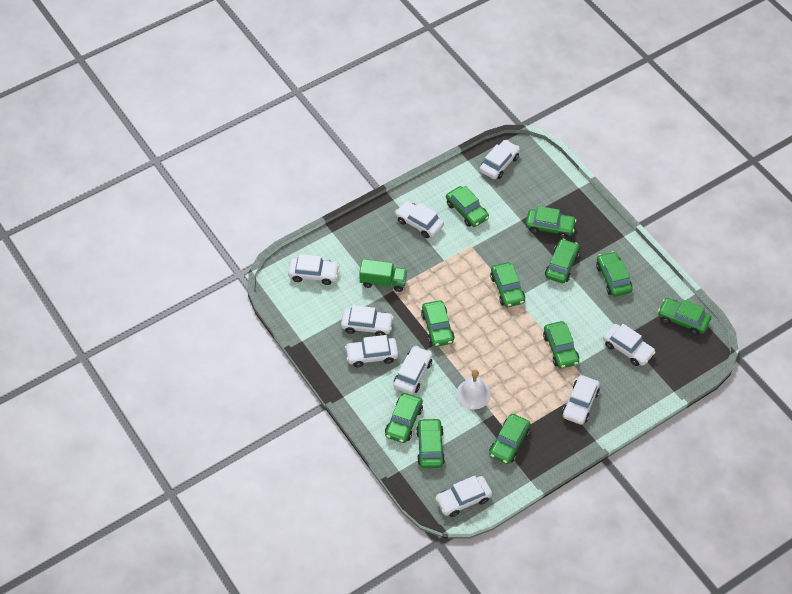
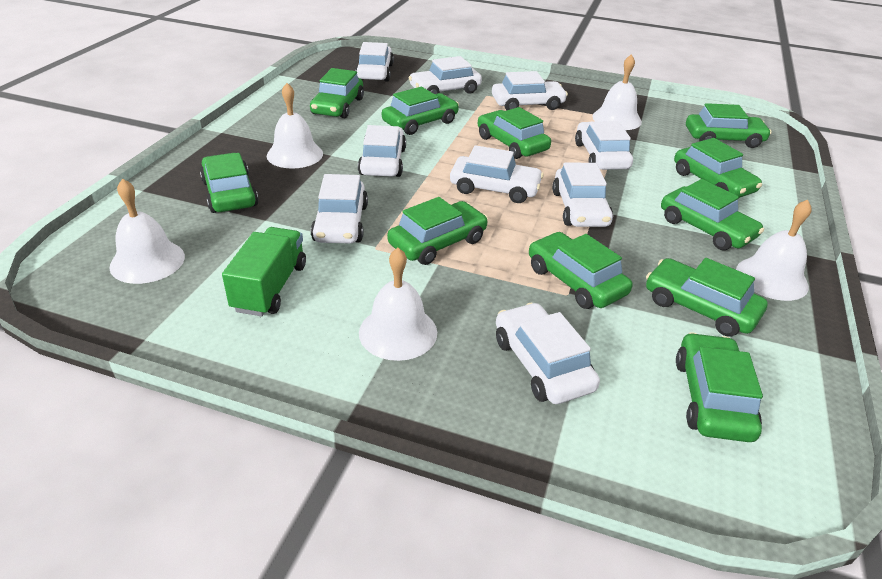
white bell: [456,370,491,409] = 1 -> [109,179,185,284] [267,83,323,168] [359,248,437,361] [592,54,642,130] [736,200,812,301] = 5

